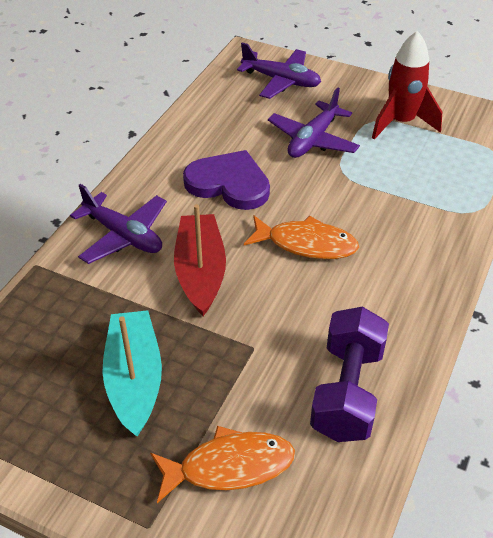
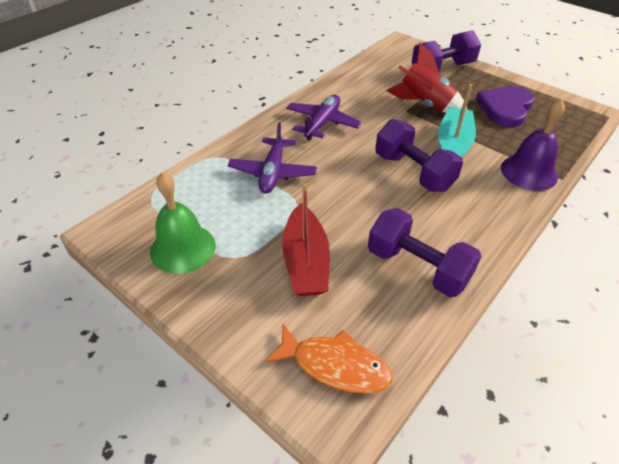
green bell: none = 0 -> [150,172,216,274] = 1
orange fish: [150,426,295,503] [244,216,359,259] = 2 -> [265,324,393,393] = 1
purple bell: none = 0 -> [501,98,565,191] = 1
purple dumbbell: [310,307,389,442] = 1 -> [368,208,481,297] [375,119,463,192] [412,30,481,72] = 3
purple plane: [70,184,167,264] [237,43,321,99] [268,88,360,158] = 3 -> [228,122,317,194] [286,95,362,140] = 2

